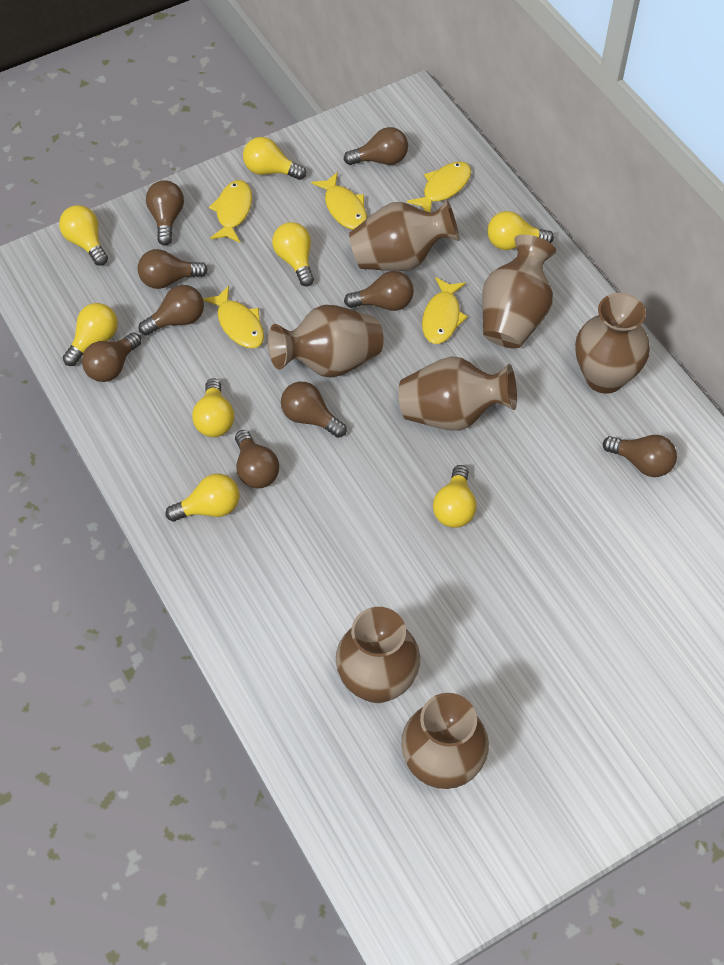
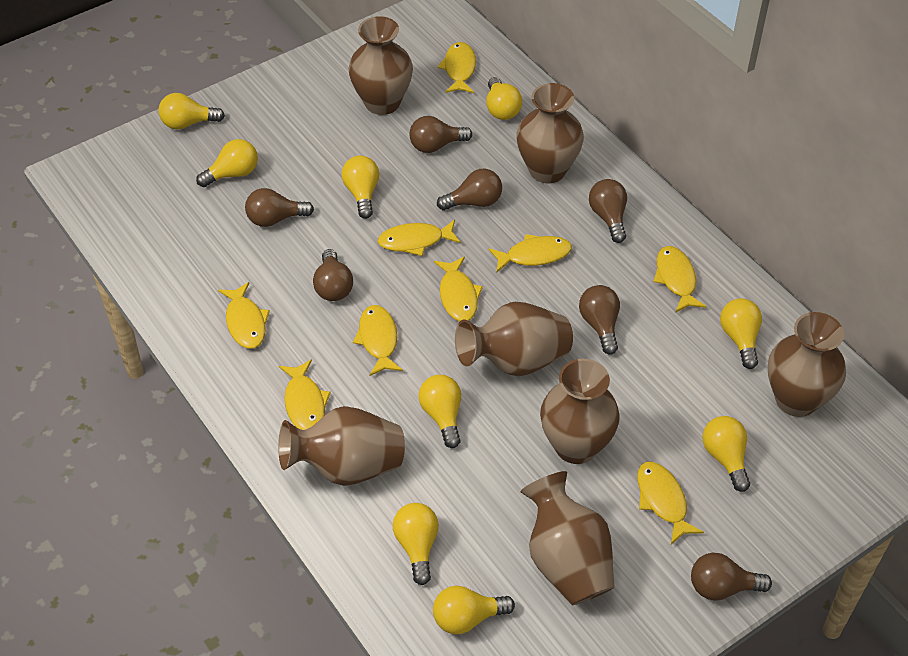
brown light bulb: [82,332,141,382] [138,249,208,289] [139,285,204,336] [146,180,184,245] [235,430,279,488] [281,382,347,438] [344,127,408,165] [344,271,414,311] [603,435,677,477] = 9 -> [245,188,314,227] [313,249,353,301] [409,116,472,153] [437,169,502,210] [579,285,620,355] [589,179,627,243] [691,553,772,601] = 7
yellow fish: [203,285,264,348] [209,180,252,243] [311,172,367,230] [407,162,471,212] [422,277,468,344] = 5 -> [218,282,270,349] [279,359,331,430] [353,305,403,376] [378,220,461,256] [434,257,483,322] [437,42,476,93] [488,234,572,272] [637,462,704,544] [653,246,707,313] = 9
yellow light bulb: [59,205,108,266] [63,303,118,366] [166,474,239,522] [192,378,234,437] [243,137,306,180] [272,222,314,287] [433,465,477,528] [487,211,554,250] = 8 -> [159,93,225,130] [196,139,258,187] [341,155,379,219] [393,503,439,585] [418,375,461,448] [433,586,515,635] [486,77,522,120] [703,416,750,492] [720,298,762,369] = 9

